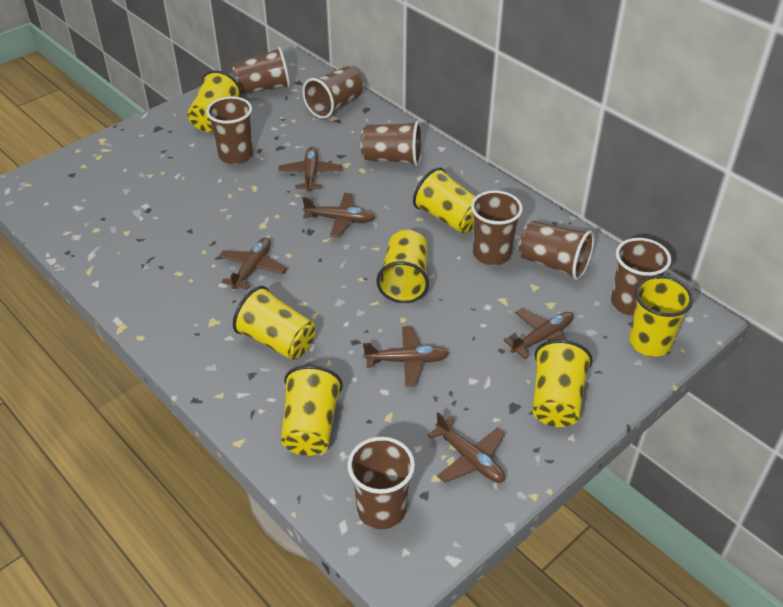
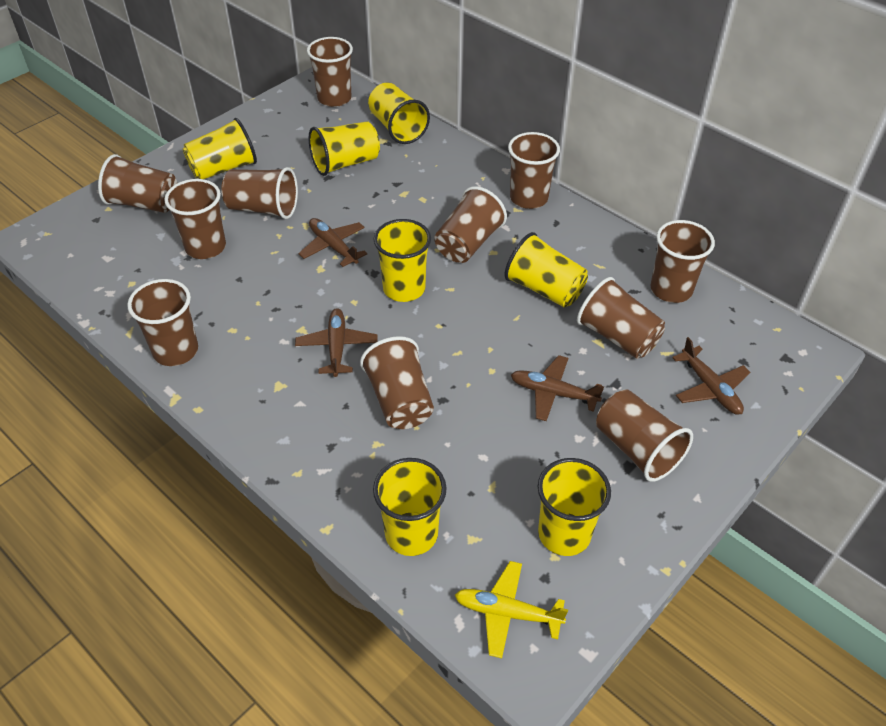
brown cup: [206,97,253,164] [232,47,290,94] [302,66,363,119] [347,437,415,529] [361,121,422,166] [471,190,523,265] [519,221,594,280] [611,238,671,316] = 8 -> [98,154,177,213] [127,279,198,366] [164,179,226,259] [221,167,298,219] [307,37,353,107] [360,336,434,429] [434,186,507,263] [508,132,560,209] [577,277,665,359] [596,389,693,482] [651,220,715,303] = 11
brown plane: [219,237,286,290] [278,147,342,192] [302,193,375,237] [363,326,449,386] [427,412,505,483] [504,308,573,359] = 6 -> [295,308,378,377] [298,218,367,267] [511,355,604,421] [672,337,750,415] = 4
yellow plane: none = 0 -> [455,561,568,658] = 1

